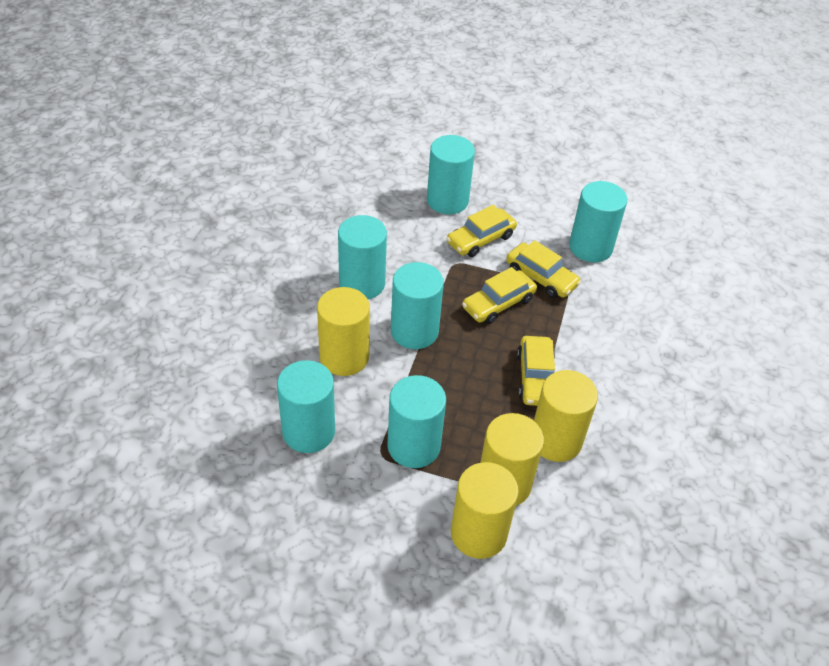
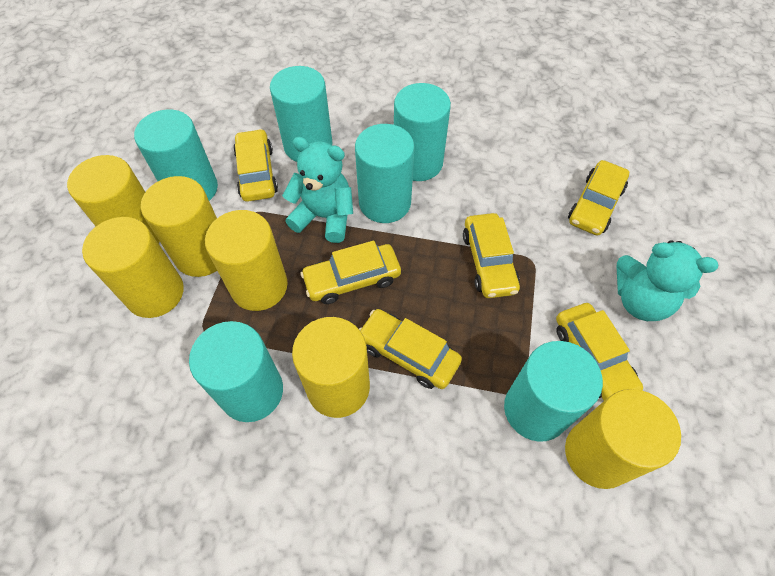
turquoise teddy bear: none = 0 -> [282,137,353,243] [617,240,718,321] = 2
yellow car: [446,205,517,257] [462,267,537,324] [506,240,581,298] [517,336,555,406] = 4 -> [233,129,278,202] [300,241,401,304] [359,309,462,389] [463,213,520,298] [556,303,643,401] [568,160,630,236] = 6
yellow cylinder: [317,287,370,376] [451,462,519,559] [480,413,544,506] [534,370,598,462] = 4 -> [67,155,160,243] [82,217,184,318] [141,176,217,277] [205,210,288,311] [292,317,370,418] [565,389,681,489] = 6

